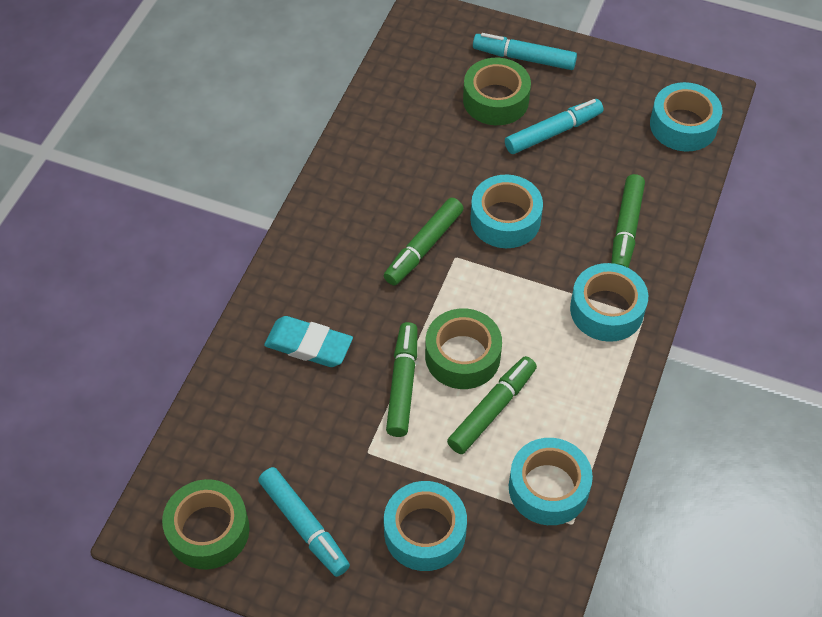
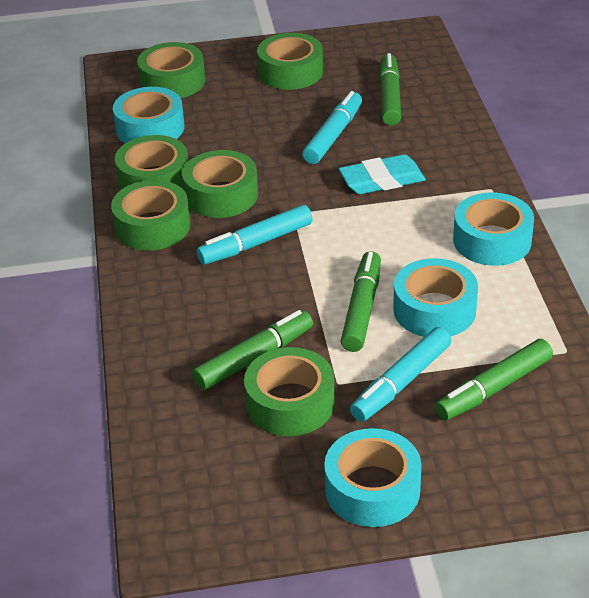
green tape: [162,479,250,570] [425,308,502,389] [463,58,531,125] = 3 -> [111,180,190,250] [115,135,189,190] [137,42,205,98] [182,150,258,218] [244,347,335,436] [257,33,323,90] = 6
turquoise tape: [384,481,467,571] [470,174,543,248] [509,438,593,525] [570,263,648,342] [650,82,722,152] = 5 -> [113,87,185,143] [324,428,422,527] [393,258,478,337] [453,193,534,266] = 4

